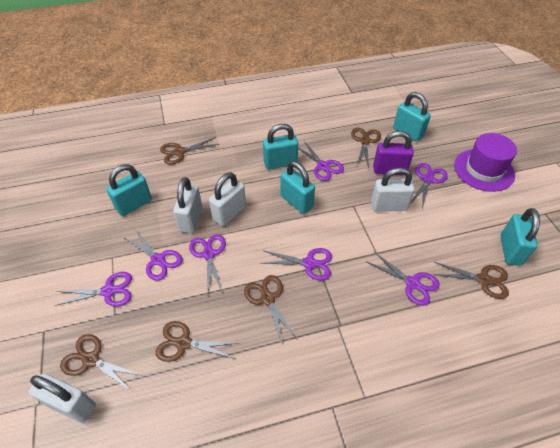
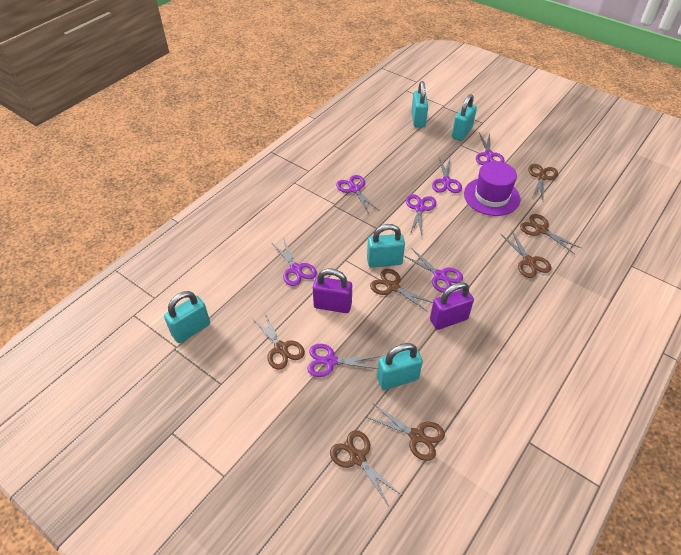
brown scissors: [60,334,143,391] [155,321,238,362] [160,137,219,164] [244,275,297,345] [351,128,381,168] [433,262,509,299] = 6 -> [252,311,305,370] [330,430,401,506] [366,404,445,461] [370,269,433,312] [501,230,551,278] [520,214,581,254] [528,164,558,202] = 7
purple padlock: [373,131,414,175] = 1 -> [313,268,352,313] [430,282,474,330] = 2
white padlock: [29,374,96,423] [173,177,202,233] [209,172,246,226] [371,167,415,212] = 4 -> none = 0

